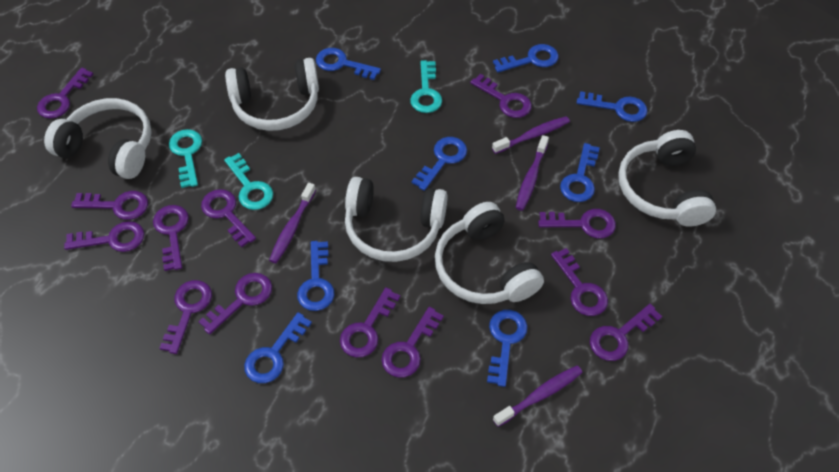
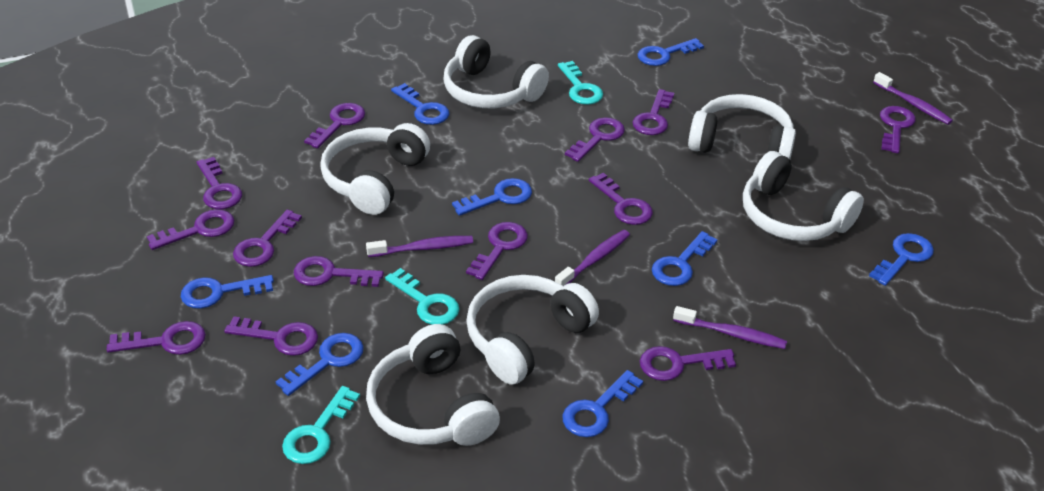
white headphones: [44,98,152,179] [225,58,319,131] [345,177,448,262] [435,202,544,304] [618,130,716,226] = 5 -> [320,123,430,215] [366,324,500,446] [443,35,549,108] [466,275,599,385] [688,94,796,159] [743,151,864,241] = 6

